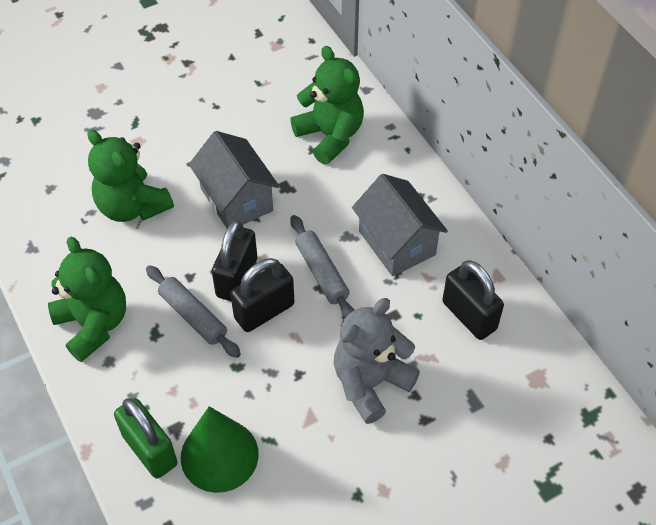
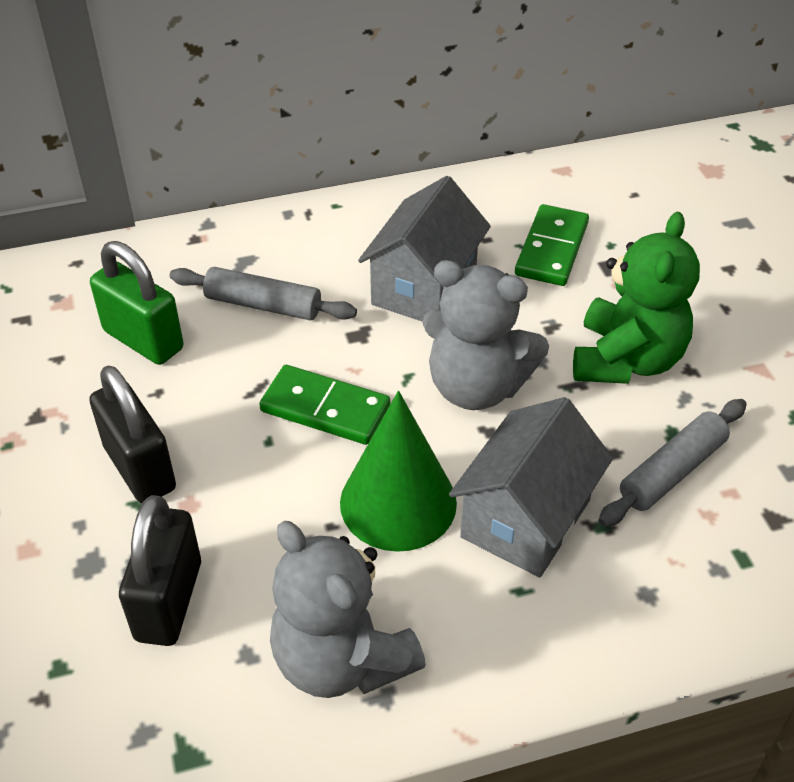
black padlock: [212,220,257,301] [230,258,294,332] [442,260,504,340] = 3 -> [89,365,176,504] [119,495,201,646] = 2
green domino: none = 0 -> [259,365,390,445] [515,204,589,286] = 2
green teddy bear: [48,237,126,362] [87,129,174,222] [290,46,364,165] = 3 -> [573,212,700,384] = 1
grey teddy bear: [334,298,420,424] = 1 -> [270,521,426,698] [423,260,549,410] = 2

